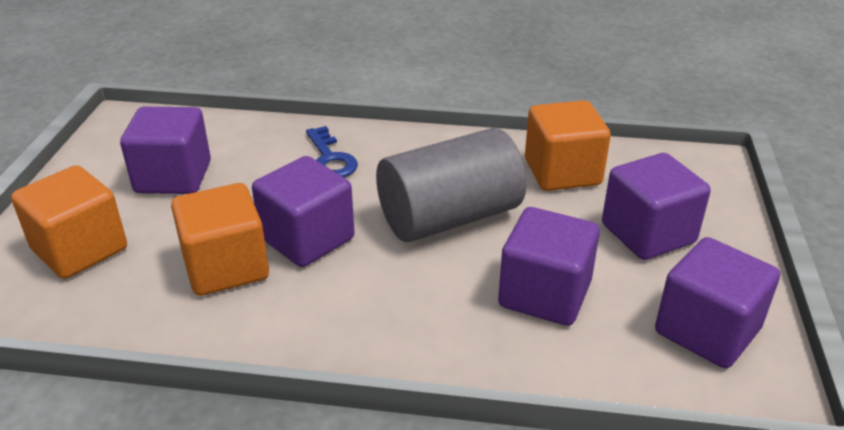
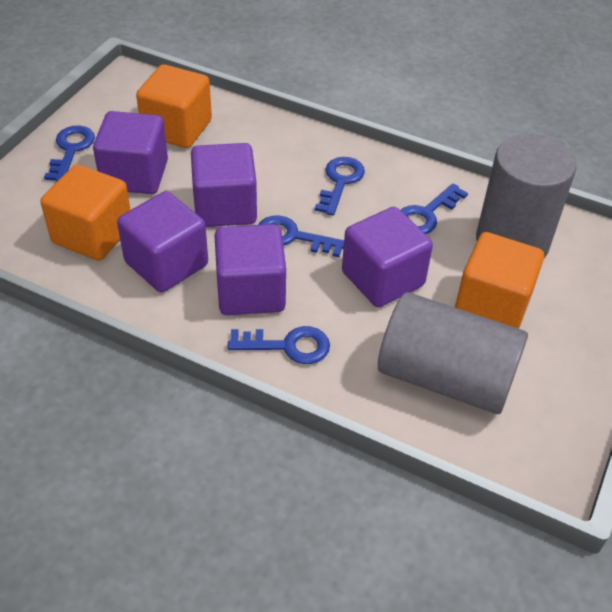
blue key: [306,126,358,177] = 1 -> [44,125,95,182] [228,326,330,364] [258,215,344,257] [315,157,365,216] [401,183,468,234] = 5
grey cylinder: [376,128,526,242] = 1 -> [378,292,528,414] [476,134,576,258] = 2

